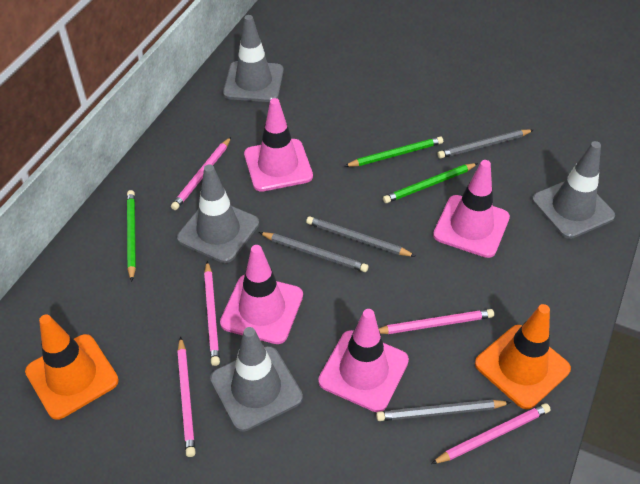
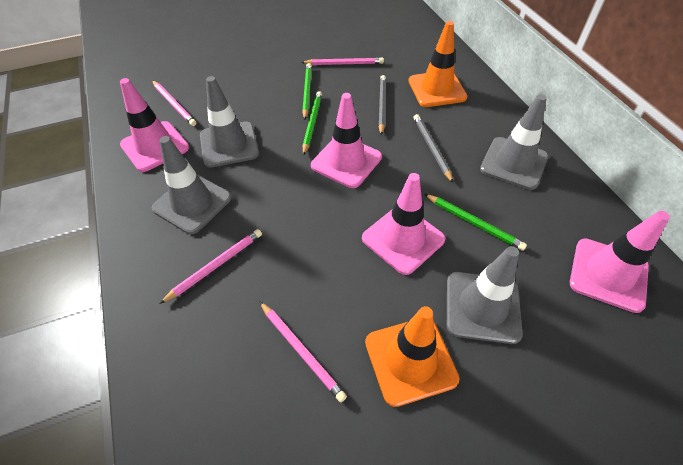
grey pencil: [259,232,368,272] [306,216,415,256] [376,400,511,421] [438,129,533,158] = 4 -> [378,75,386,136] [413,114,453,183] = 2
pink pencil: [171,137,231,210] [177,336,196,457] [204,261,220,366] [379,309,494,334] [431,403,551,464] = 5 -> [152,80,196,126] [159,229,262,304] [260,302,347,402] [301,57,384,65] = 4

